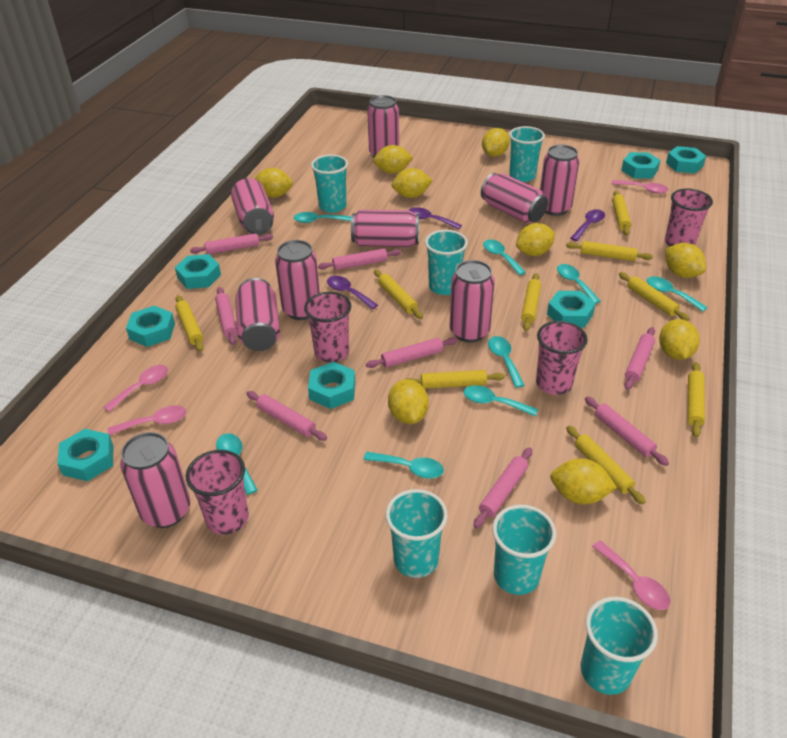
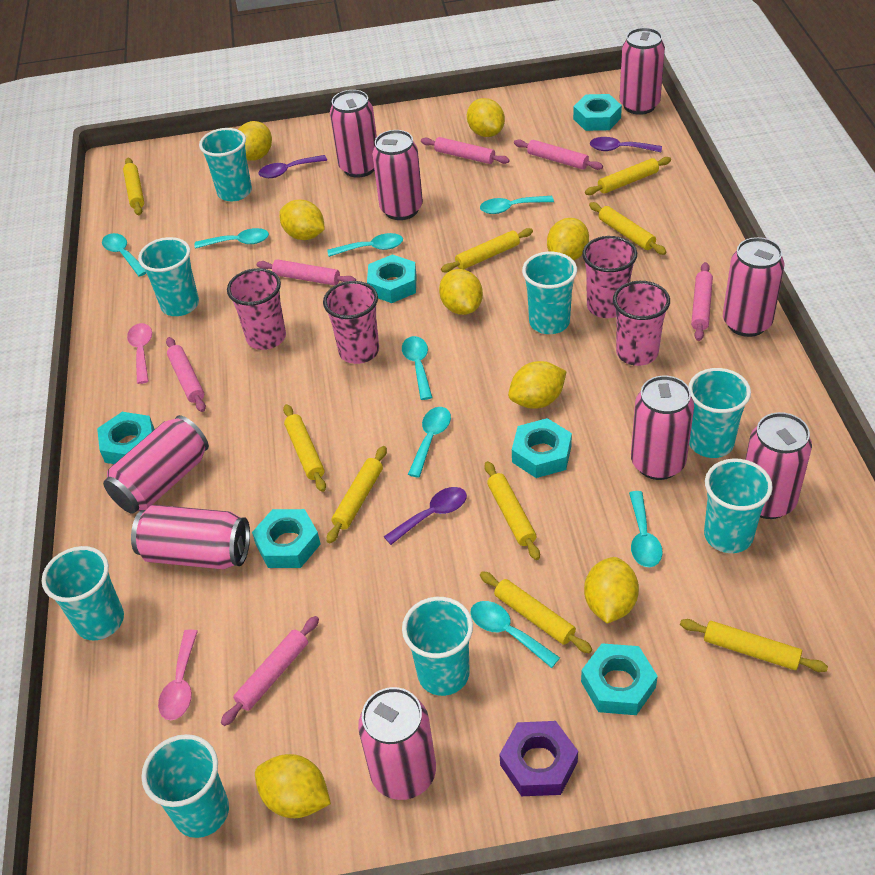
pink rolling pin: [190,233,273,254] [215,287,237,345] [246,391,327,441] [318,248,401,270] [366,337,457,368] [474,447,532,528] [585,397,669,466] [624,327,655,390] = 8 -> [166,337,206,412] [221,616,319,726] [257,259,356,286] [421,137,510,164] [514,139,603,170] [691,262,713,341] = 6
pink spoon: [103,365,168,412] [108,405,186,435] [592,540,670,610] [612,180,668,194] = 4 -> [127,323,152,384] [158,629,198,720] = 2
purple nut: none = 0 -> [499,721,578,796] = 1
turquoise cup: [311,155,348,213] [386,489,448,578] [425,230,468,295] [492,505,556,595] [509,126,545,182] [581,597,658,695] = 6 -> [42,546,124,640] [138,237,199,316] [141,734,229,838] [199,128,252,201] [402,597,473,696] [522,252,577,334] [688,368,751,458] [704,458,773,553] = 8
turquoise nut: [57,429,113,481] [126,305,175,347] [175,254,221,289] [308,362,355,409] [547,291,596,328] [621,152,661,179] [666,146,706,173] = 7 -> [97,412,154,464] [252,509,321,568] [367,254,417,303] [512,418,572,478] [573,94,622,131] [581,643,658,715] = 6
yellow lemon: [254,168,293,198] [373,145,413,174] [388,379,429,424] [391,168,433,198] [482,128,510,157] [516,223,555,256] [550,458,617,504] [659,319,700,360] [665,243,706,278] = 9 -> [238,121,272,161] [255,754,331,818] [279,199,325,240] [439,269,483,315] [467,98,505,137] [508,361,567,409] [547,218,589,260] [584,557,639,624] = 8

